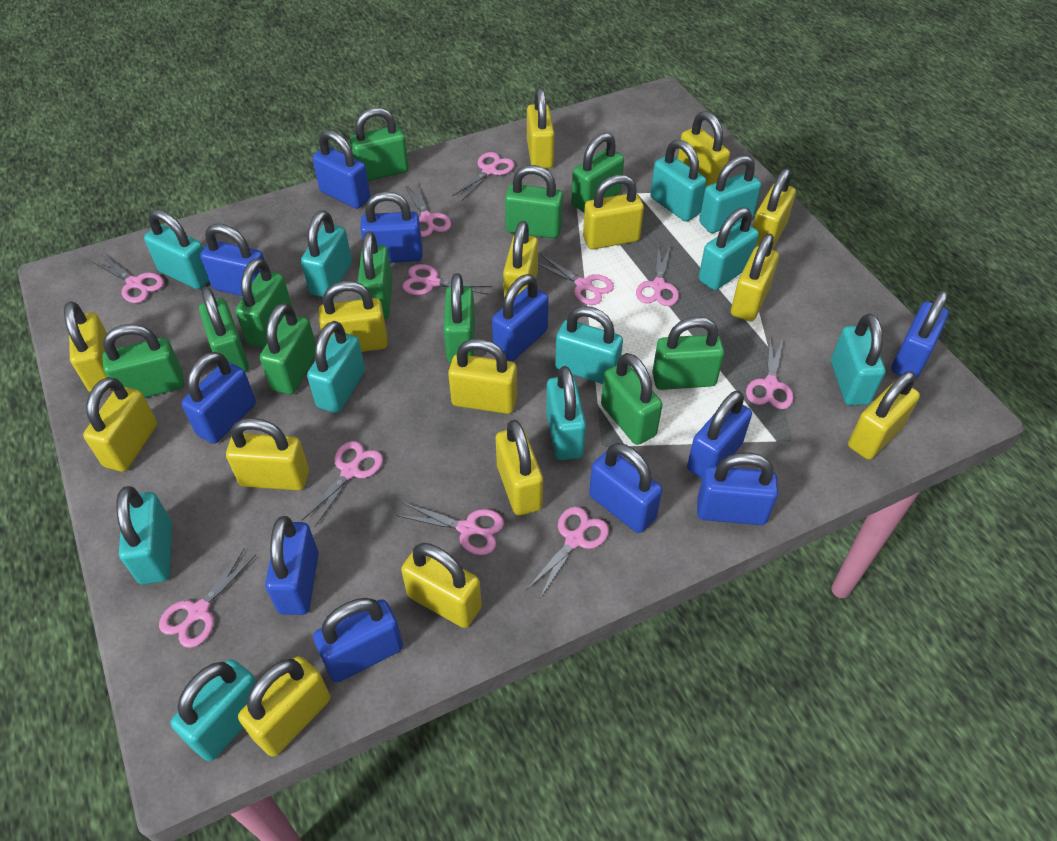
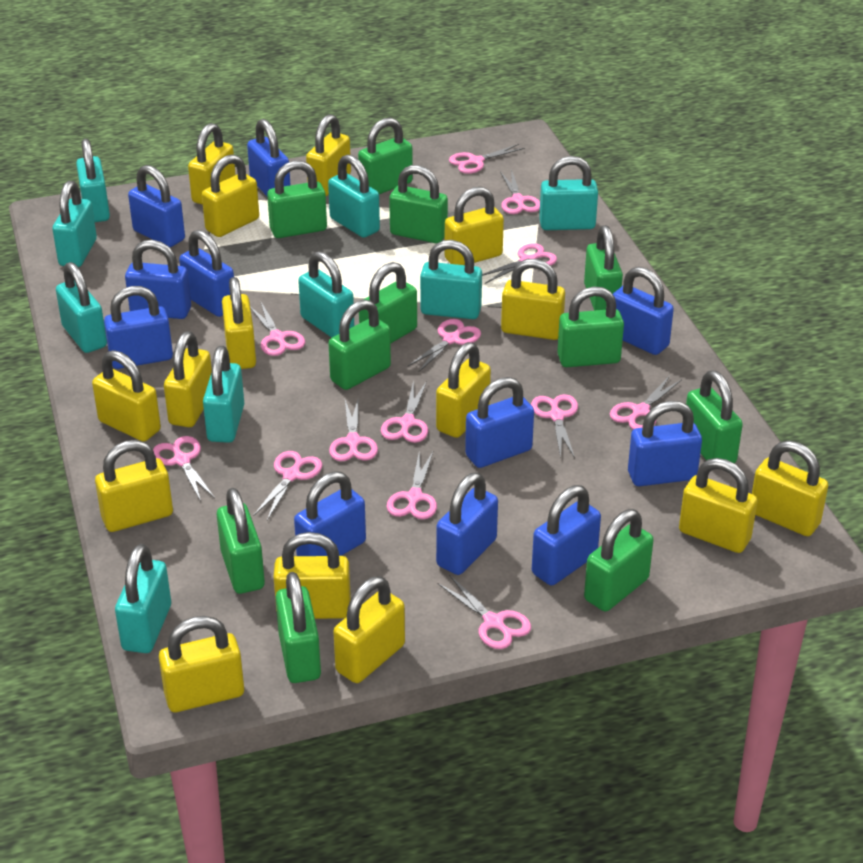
pink scissors: [91,255,164,303] [159,548,256,648] [302,441,383,528] [396,502,504,555] [402,264,492,295] [405,184,451,237] [452,152,514,201] [526,506,609,598] [538,254,614,305] [636,244,679,306] [746,338,794,409] = 11 -> [153,436,215,501] [250,302,305,356] [253,451,322,520] [329,397,378,461] [381,380,428,443] [387,452,437,519] [408,319,481,373] [437,575,531,649] [449,144,525,174] [482,243,557,284] [500,169,540,214] [531,394,578,458] [610,376,682,430] = 13
turquoise padlock: [116,486,172,585] [144,209,209,289] [171,659,256,761] [301,210,352,297] [307,321,365,413] [546,366,586,460] [555,306,623,384] [650,139,707,222] [699,155,761,233] [699,207,759,290] [831,314,885,405] = 11 -> [52,181,97,267] [56,262,107,353] [76,139,110,222] [115,544,171,653] [203,346,244,443] [298,251,354,338] [328,154,380,238] [420,240,482,319] [539,156,598,230] = 9

